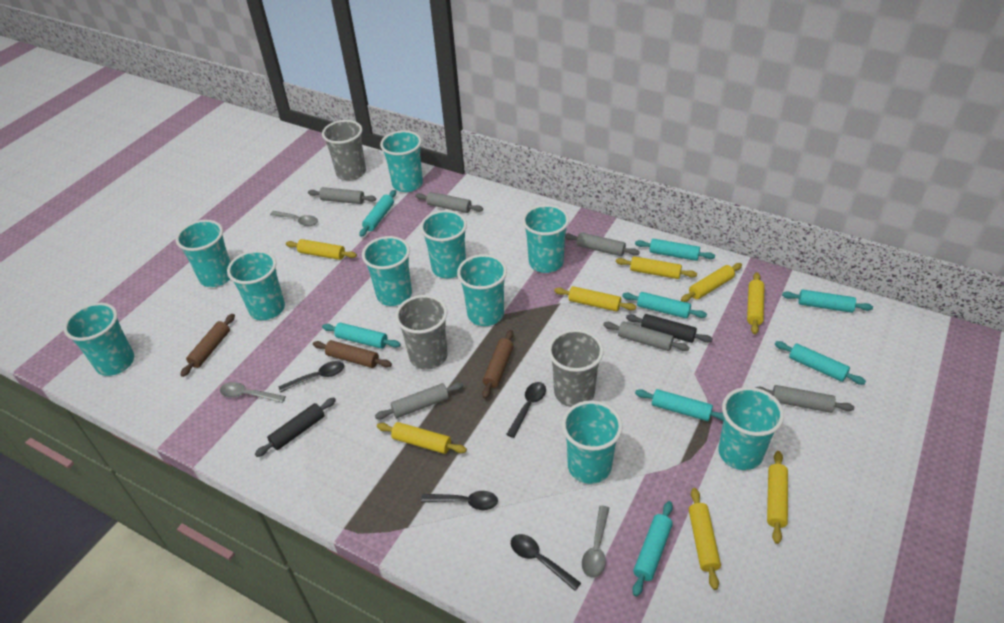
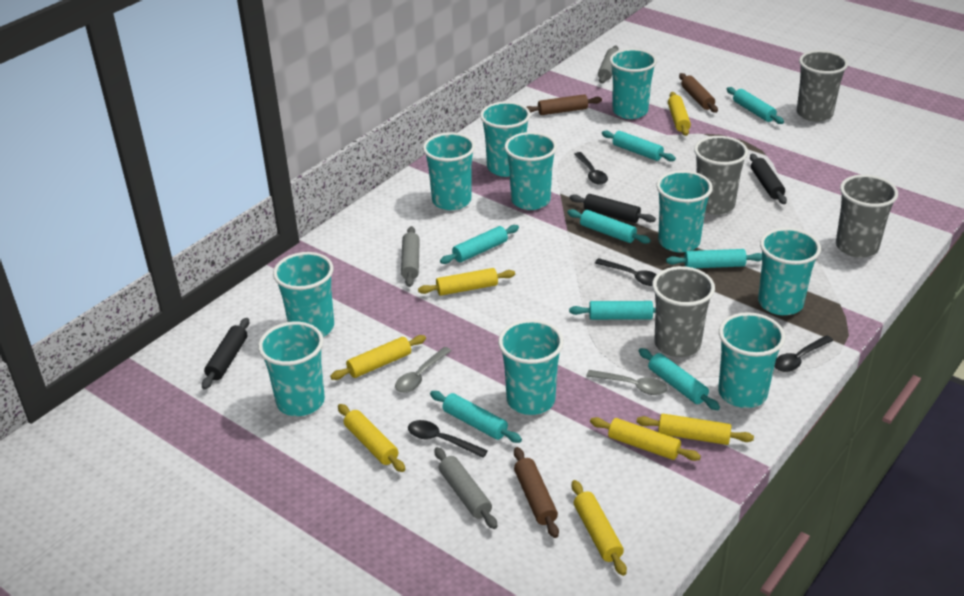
black rolling pin: [255,397,336,457] [626,314,713,343] = 2 -> [202,318,249,390] [569,194,656,223] [750,154,787,204] = 3
grey cup: [322,120,366,181] [395,295,448,370] [548,329,604,407] = 3 -> [652,266,715,357] [694,136,748,215] [797,50,848,122] [836,175,898,258] = 4
grey rolling pin: [308,187,376,204] [375,382,464,419] [415,192,483,213] [565,232,640,256] [603,321,689,351] [755,385,854,413] = 6 -> [401,226,420,287] [434,447,498,529] [598,46,619,84] = 3
grey spoon: [220,382,286,403] [270,211,318,226] [582,505,609,578] = 3 -> [395,347,452,393] [586,370,668,395] = 2
yellow rolling pin: [286,239,357,260] [377,422,467,454] [554,286,636,312] [616,256,697,279] [681,263,742,302] [689,488,721,590] [747,272,765,334] [767,451,788,544] = 8 -> [330,335,426,380] [338,404,406,472] [418,268,515,296] [572,480,627,576] [590,417,701,461] [637,414,754,445] [668,92,691,136] = 7

